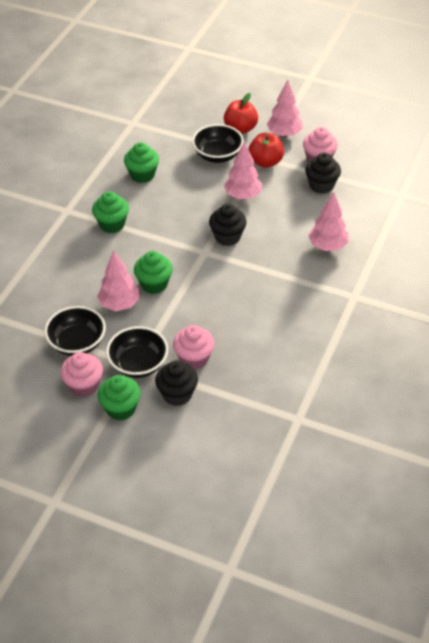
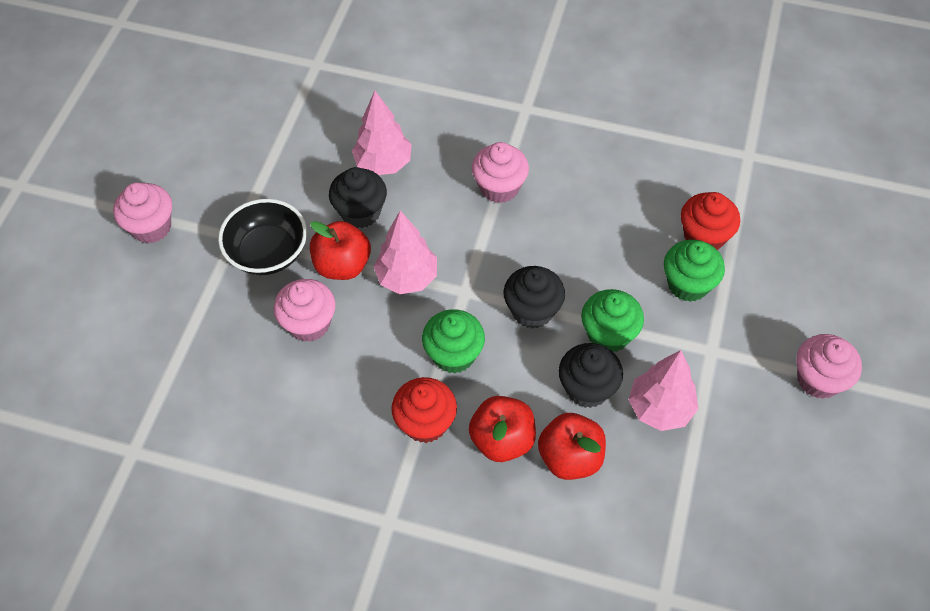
black bowl: [44,306,106,356] [106,326,168,378] [192,124,244,163] = 3 -> [218,199,307,275] = 1
green cupcake: [92,191,129,233] [98,375,141,421] [124,142,159,183] [134,251,173,294] = 4 -> [422,310,485,373] [581,289,644,352] [664,240,725,302] = 3
pink cupcake: [60,352,103,397] [173,325,214,369] [303,127,338,162] = 3 -> [113,182,172,243] [273,279,336,342] [472,142,529,203] [797,334,862,399] = 4
pink tree: [97,251,139,311] [224,141,262,199] [267,79,303,137] [309,192,348,251] = 4 -> [352,91,412,175] [374,211,437,294] [628,350,698,431] = 3
red apple: [224,93,258,134] [248,133,284,168] = 2 -> [310,221,371,280] [469,396,536,462] [538,413,606,480] = 3
red cupcake: none = 0 -> [391,377,457,443] [681,192,740,250] = 2

